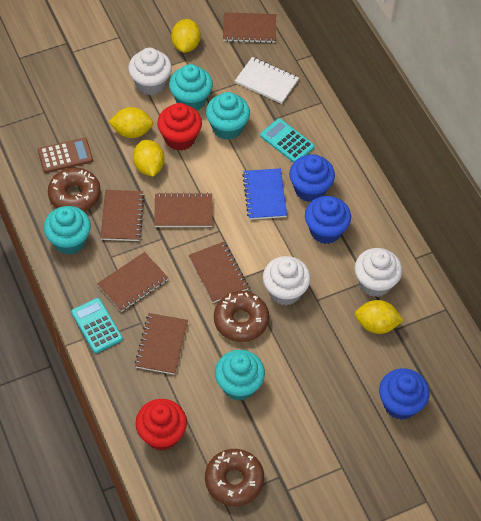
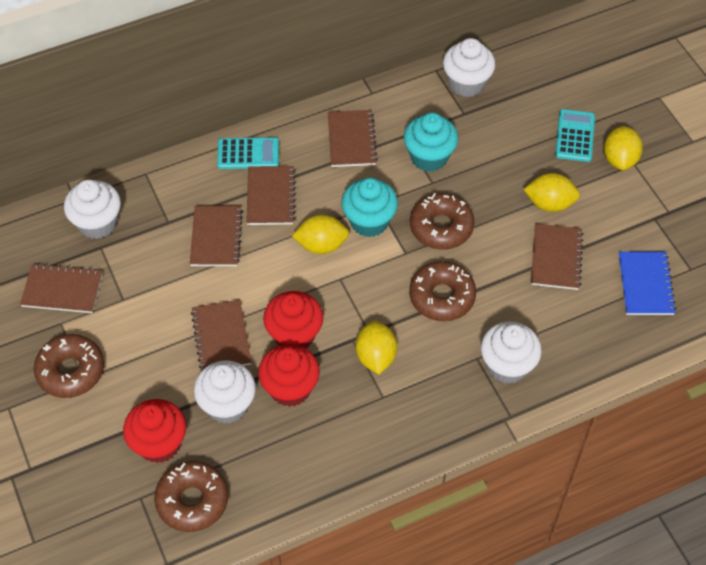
blue cupcake: [289,154,335,202] [305,196,351,244] [379,368,429,420] = 3 -> none = 0
brown calculator: [38,138,93,173] = 1 -> none = 0
brown donut: [48,167,101,211] [205,449,264,506] [214,291,269,342] = 3 -> [34,334,104,398] [154,461,228,532] [409,261,476,321] [410,193,474,249] = 4
red cupcake: [135,399,187,451] [157,103,202,151] = 2 -> [123,399,186,463] [258,344,320,407] [263,291,323,348] = 3
turquoise cupcake: [44,206,91,255] [169,64,213,110] [206,92,250,140] [215,350,265,401] = 4 -> [341,178,398,237] [404,112,458,172] = 2
white cupcake: [128,48,172,95] [263,256,311,305] [355,248,402,297] = 3 -> [64,179,121,239] [194,361,256,424] [443,38,495,97] [481,322,542,384] = 4
white notebook: [235,57,299,104] = 1 -> none = 0

